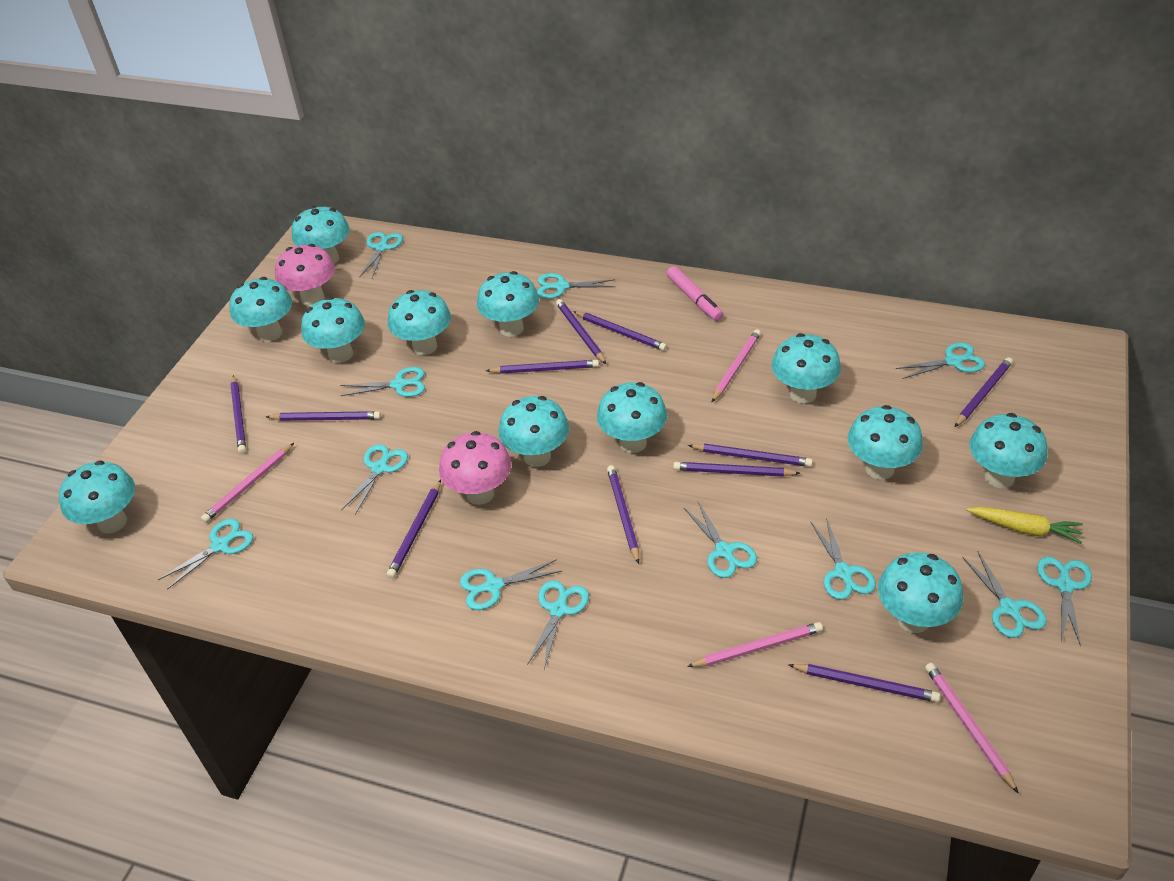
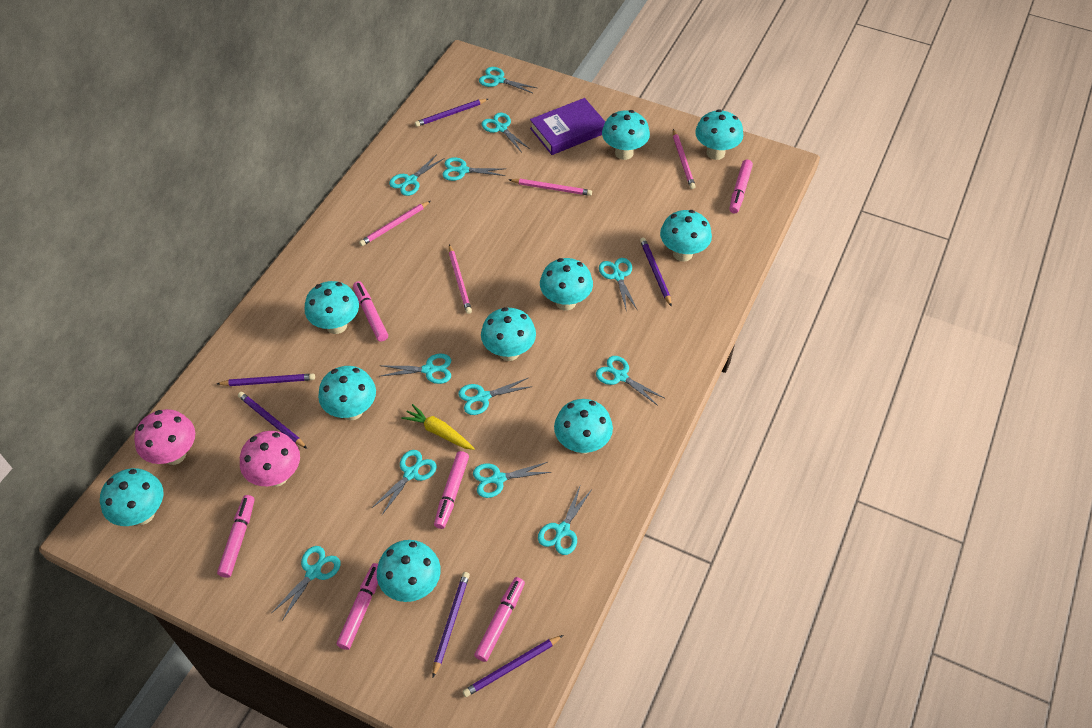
pink marker: [666,266,723,321] = 1 -> [217,495,254,578] [337,563,378,650] [353,281,388,342] [434,451,469,529] [474,577,525,662] [729,160,753,214] = 6
purple book: none = 0 -> [530,98,605,155] = 1
purple pencil: [230,375,246,454] [266,411,381,421] [387,480,441,578] [486,360,599,374] [556,299,606,364] [573,311,667,351] [607,465,639,564] [673,462,800,477] [688,444,813,467] [788,664,940,702] [955,357,1013,427] = 11 -> [217,374,315,386] [238,392,307,449] [415,99,488,127] [433,572,470,677] [462,635,563,697] [640,238,672,307] = 6
turquoise mushroom: [59,460,135,534] [229,277,292,342] [292,206,350,264] [301,297,365,363] [388,290,451,355] [477,271,539,337] [499,396,569,467] [597,382,667,453] [771,333,841,404] [848,405,923,480] [878,552,963,633] [969,413,1048,488] = 12 -> [100,468,163,526] [305,281,359,334] [318,366,376,420] [377,540,441,602] [481,307,536,361] [540,258,593,310] [554,399,613,454] [602,110,650,160] [660,210,712,262] [695,109,743,160] = 10

